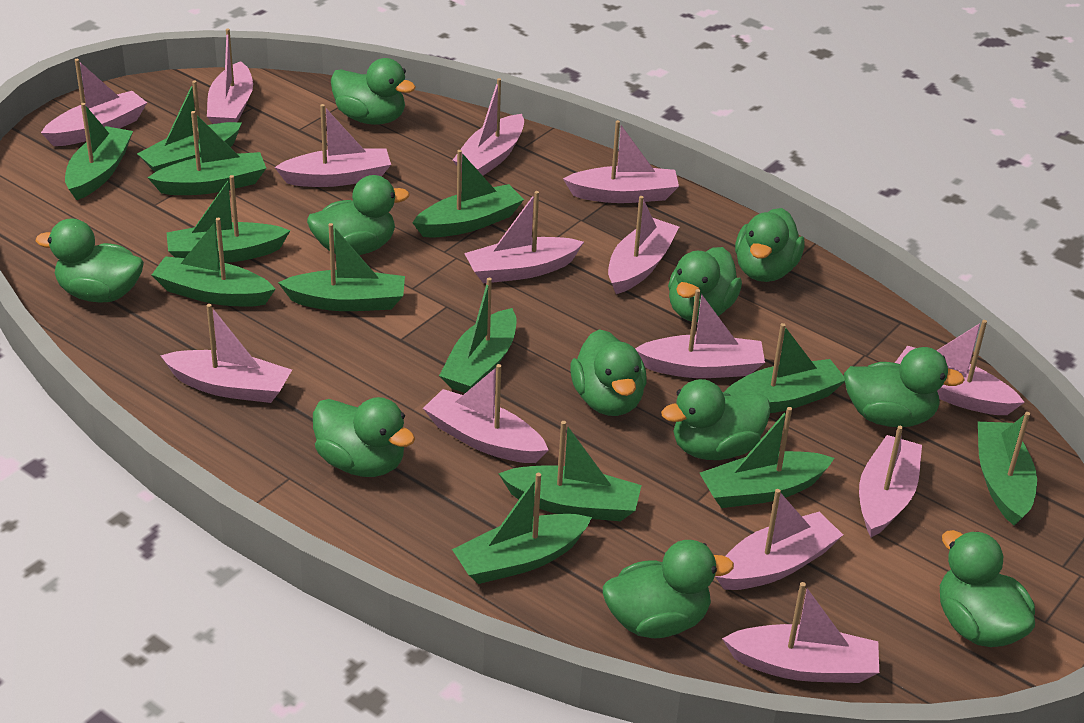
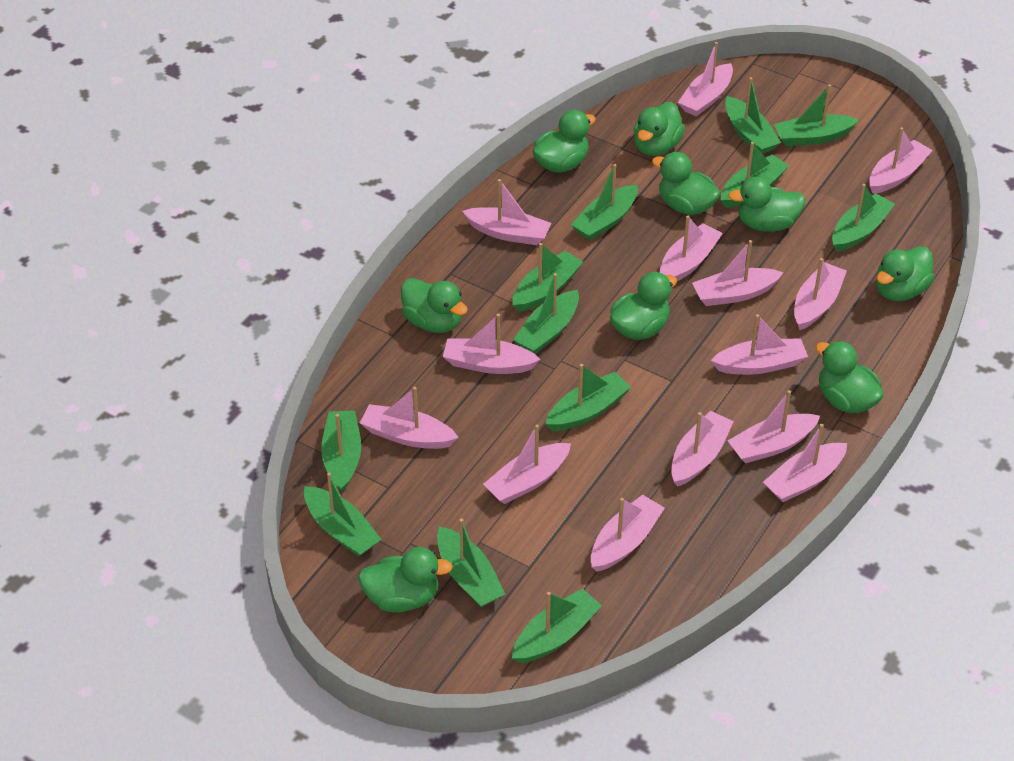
green boat: [65,103,133,200] [137,81,242,172] [148,111,266,195] [152,218,275,307] [166,175,291,263] [278,223,405,311] [412,150,524,238] [439,278,517,393] [452,473,592,584] [498,421,642,522] [700,407,834,508] [725,323,845,413] [978,412,1037,526] = 13 -> [304,473,382,556] [321,411,361,492] [437,518,505,607] [512,243,583,312] [512,588,602,663] [513,273,579,354] [545,364,631,431] [571,164,638,241] [721,142,789,208] [725,77,781,154] [774,84,859,146] [832,184,895,252] = 12
green duck: [36,218,144,303] [307,175,410,255] [313,397,415,477] [331,58,416,125] [570,329,647,416] [603,540,734,638] [661,379,771,460] [668,247,742,322] [735,208,805,282] [844,347,965,427] [940,530,1035,647] = 11 -> [358,547,453,613] [401,278,468,333] [533,110,596,173] [610,272,677,340] [633,102,685,156] [652,152,721,215] [728,177,806,232] [815,341,884,413] [876,246,934,301] = 9

